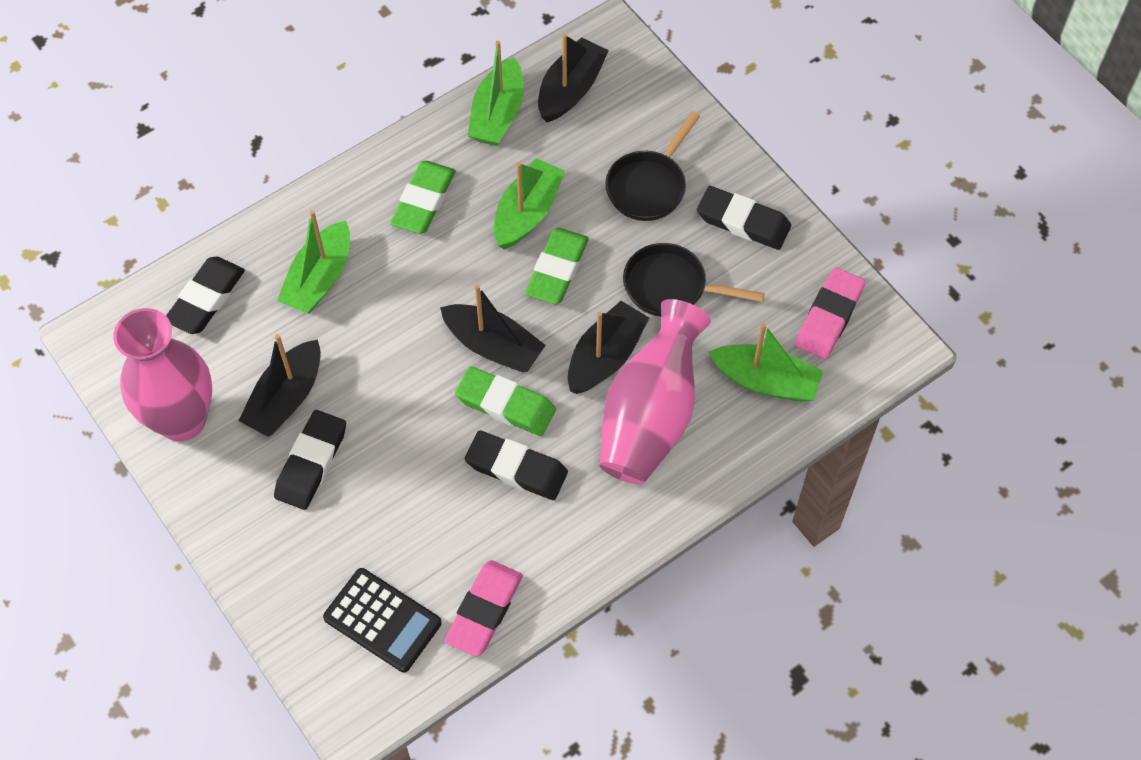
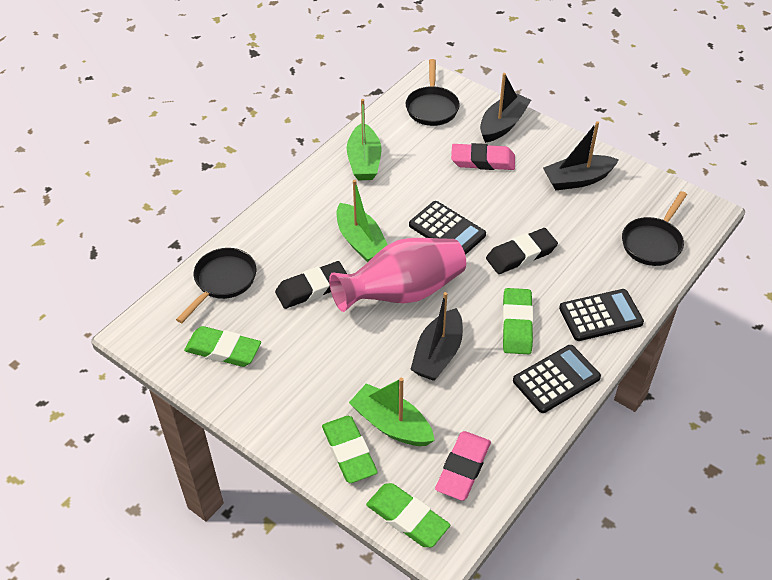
black boat: [238,334,321,437] [440,284,546,372] [538,34,609,122] [568,301,649,394] = 4 -> [410,292,463,381] [480,73,531,143] [543,121,619,190] = 3
black calculator: [323,568,442,672] = 1 -> [409,201,486,255] [513,345,601,413] [559,289,644,341] = 3
black eraser: [166,256,245,334] [274,410,346,510] [465,430,568,500] [697,186,791,250] = 4 -> [275,261,347,309] [486,228,558,274] = 2
black pan: [605,111,700,221] [623,243,764,317] = 2 -> [176,248,256,323] [406,59,460,126] [622,191,687,266] = 3
green boat: [277,210,350,314] [468,41,524,146] [494,158,565,249] [708,323,823,402] = 4 -> [337,180,387,262] [347,99,381,181] [349,378,435,446] = 3
green eraser: [390,161,456,234] [455,366,556,436] [525,228,589,305] = 3 -> [184,326,261,367] [322,416,378,483] [366,483,450,547] [502,288,533,354] = 4
pink vase: [113,308,212,441] [599,299,711,484] = 2 -> [329,238,466,312] = 1

